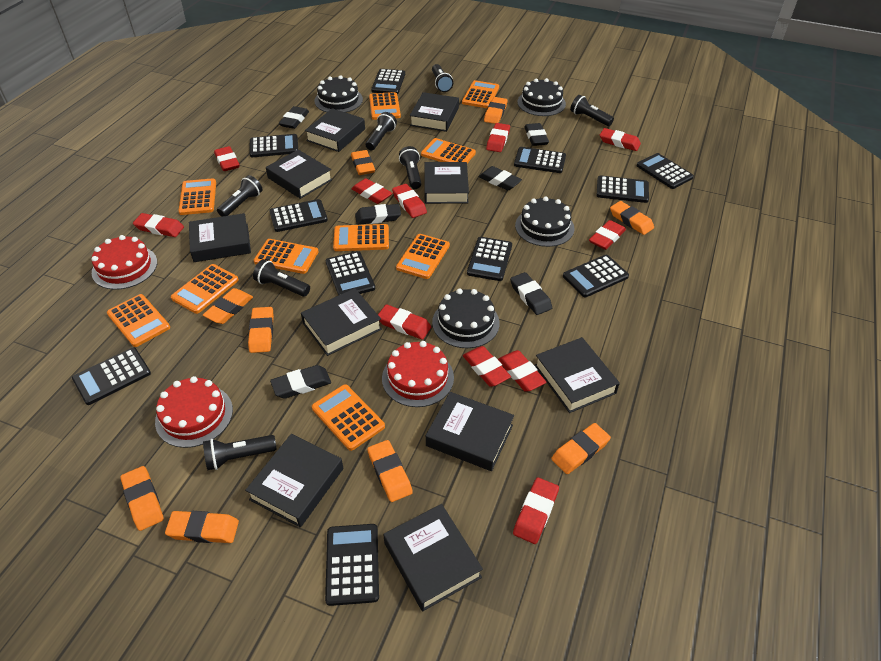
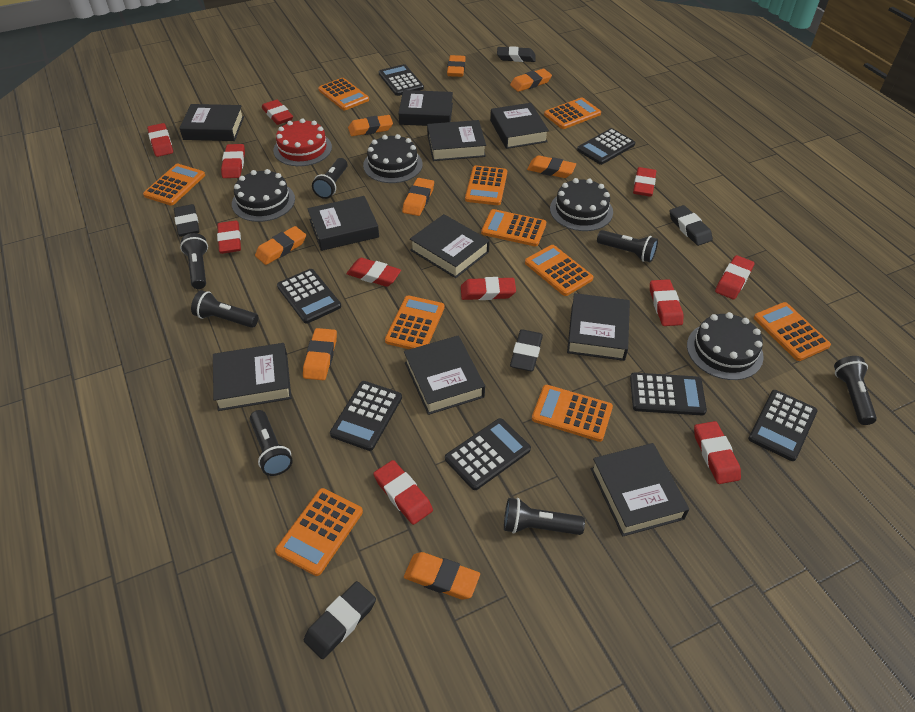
black calculator: [72,347,151,405] [249,134,298,157] [269,199,328,232] [325,524,379,606] [326,251,375,295] [371,69,405,94] [467,237,512,281] [514,147,566,173] [563,255,629,297] [597,176,649,203] [637,153,694,189] = 11 -> [277,269,341,324] [330,381,402,451] [379,64,424,96] [445,418,531,490] [577,128,635,165] [630,373,707,415] [748,390,818,461] = 7
black eraser: [270,365,331,399] [279,106,309,129] [355,204,401,225] [479,166,522,190] [510,272,552,315] [524,123,549,146] = 6 -> [174,204,200,237] [304,581,376,659] [497,46,536,62] [510,329,543,371] [670,205,713,246] = 5
orange eraser: [120,466,164,531] [165,511,239,543] [203,288,253,324] [248,307,274,353] [351,150,375,175] [367,440,413,502] [484,97,508,124] [551,423,611,474] [610,201,654,235] = 9 -> [255,226,306,265] [303,328,337,380] [348,115,393,136] [402,178,434,216] [404,552,480,600] [447,55,466,77] [510,69,552,92] [527,155,576,178] = 8
red cake: [92,235,157,290] [155,376,233,448] [382,341,454,407] = 3 -> [273,118,332,166] = 1

